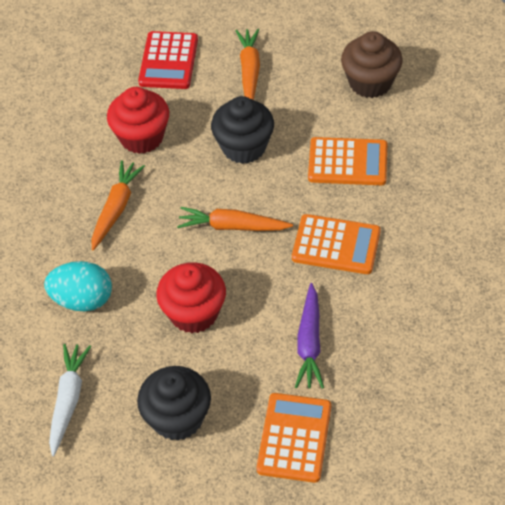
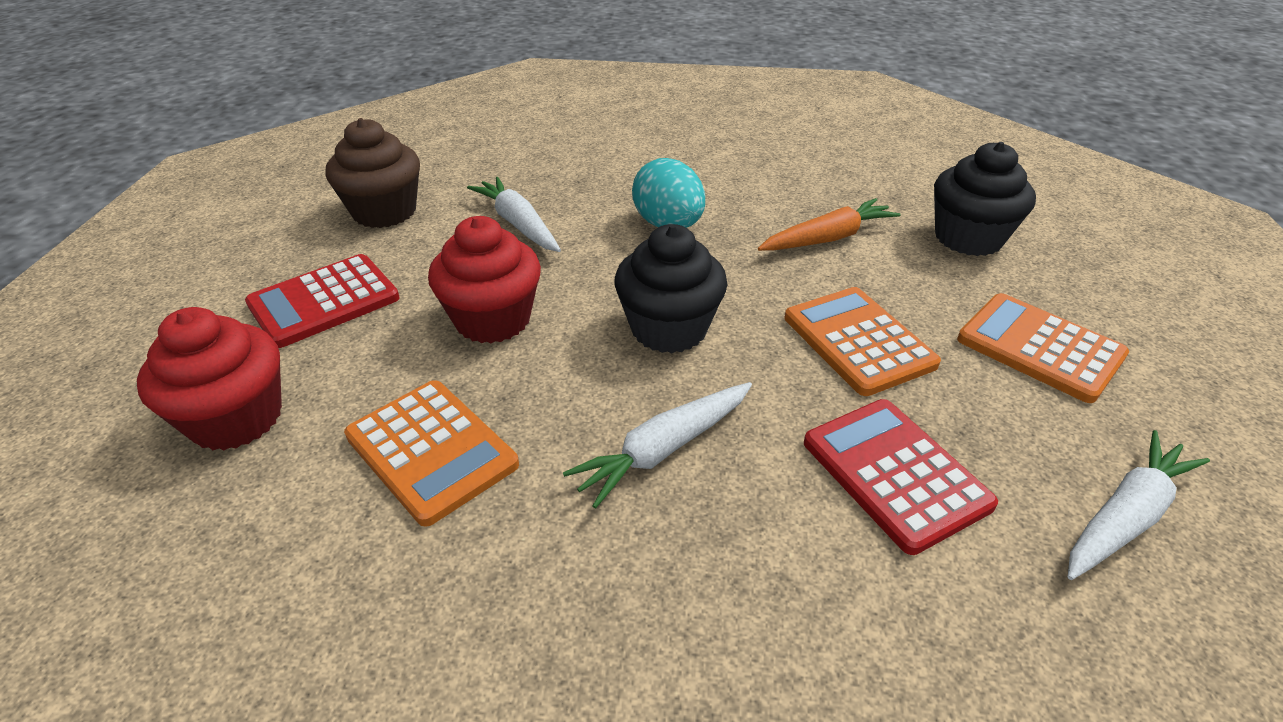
orange carrot: [92,160,145,250] [177,207,293,231] [236,29,260,100] = 3 -> [758,198,901,251] = 1
purple carrot: [295,283,324,389] = 1 -> none = 0
red calculator: [138,31,198,89] = 1 -> [245,254,400,348] [804,399,998,555] = 2
white carrot: [49,344,91,456] = 1 -> [467,177,561,252] [563,382,752,509] [1067,430,1210,580] = 3

